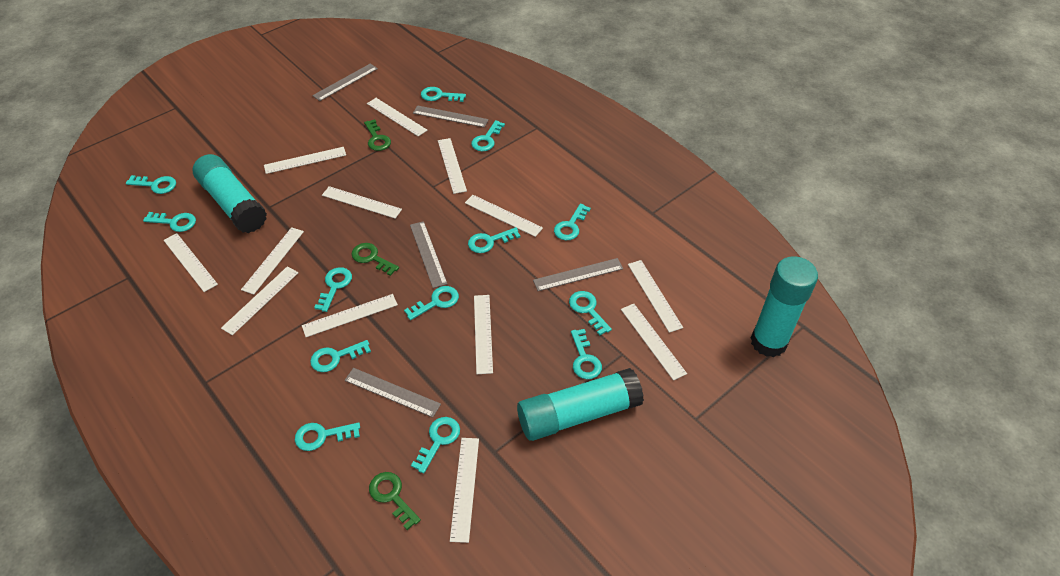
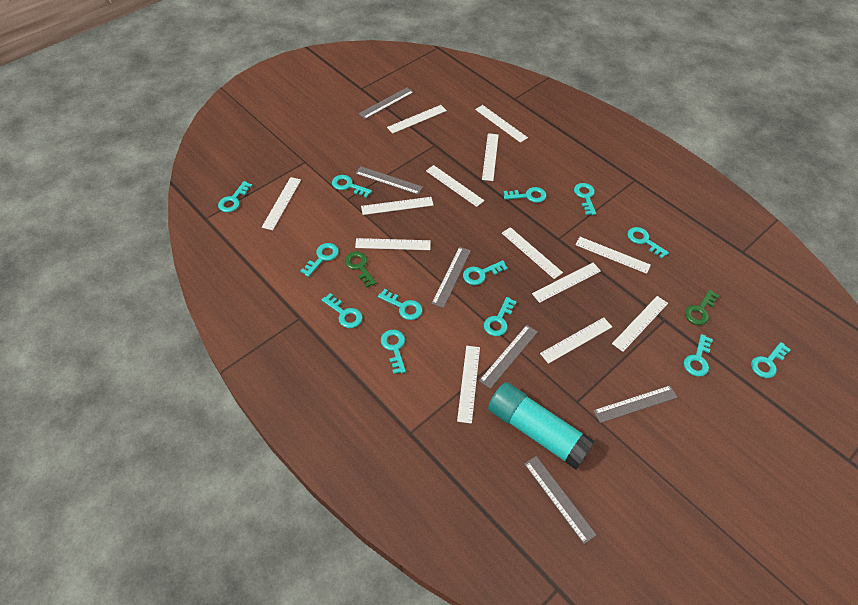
green key: [351,243,399,276] [364,119,391,151] [369,472,421,530] = 3 -> [345,251,377,288] [685,290,719,325] = 2
grey ruler: [312,64,378,101] [345,368,441,418] [410,221,447,288] [413,105,489,128] [533,258,623,291] = 5 -> [355,166,423,195] [359,87,414,119] [432,247,471,308] [479,325,538,389] [524,456,596,544] [593,386,678,423] = 6
turquoise glue stick: [193,154,267,233] [517,368,644,441] [751,256,818,357] = 3 -> [488,382,595,470] = 1

